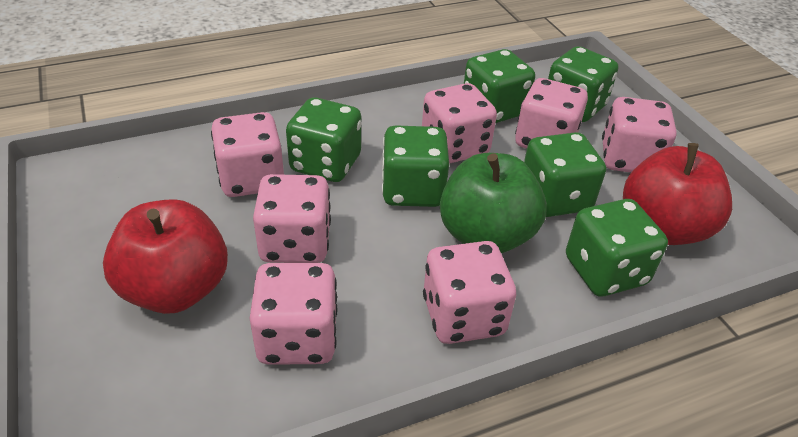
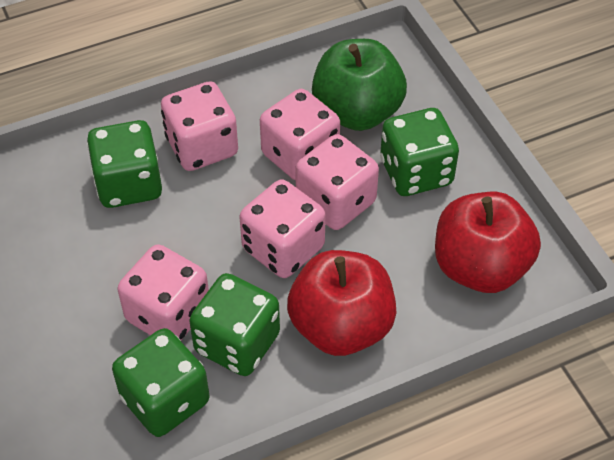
green dice: [286,97,361,182] [382,125,449,207] [464,49,535,123] [524,132,606,217] [548,46,618,122] [566,199,668,297] = 6 -> [87,120,162,208] [112,328,209,437] [189,273,280,376] [380,108,459,196] = 4
pink dice: [211,112,284,197] [249,263,338,365] [253,174,331,263] [422,83,497,164] [423,241,516,344] [515,78,588,149] [602,97,676,173] = 7 -> [118,244,209,340] [161,81,238,171] [240,179,325,278] [260,89,340,181] [295,134,379,230] = 5

